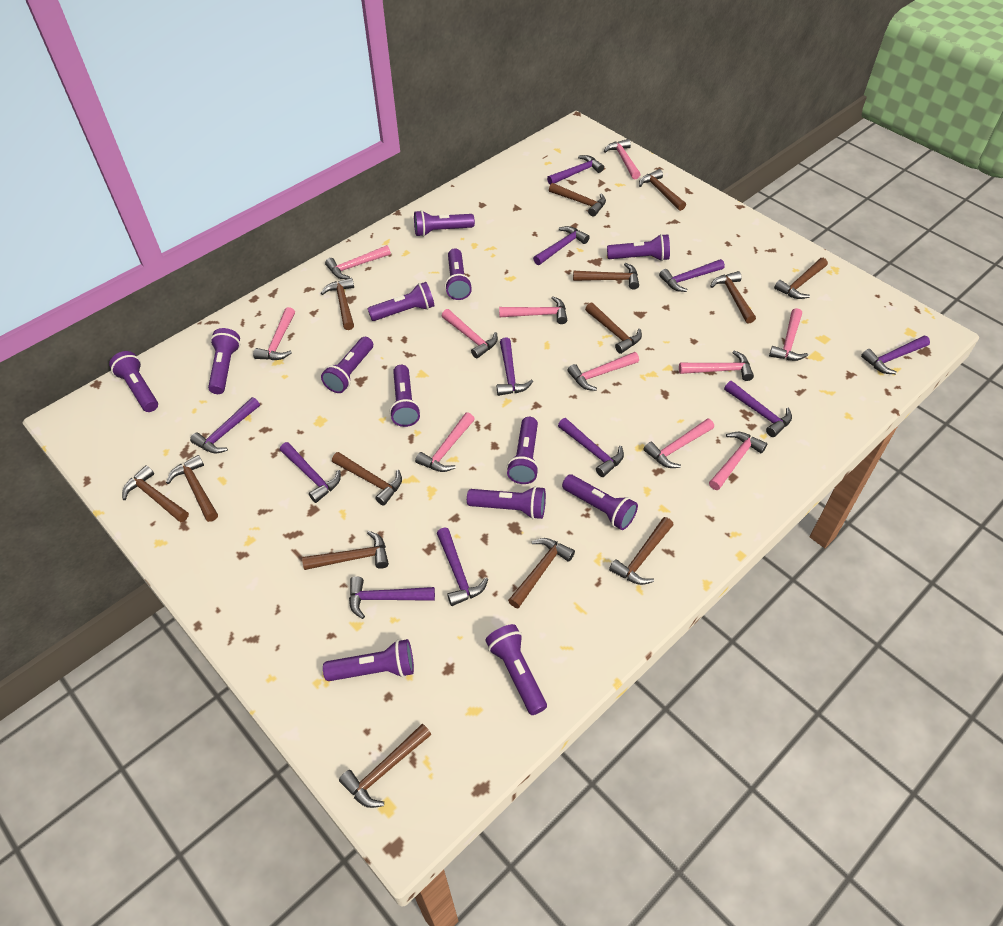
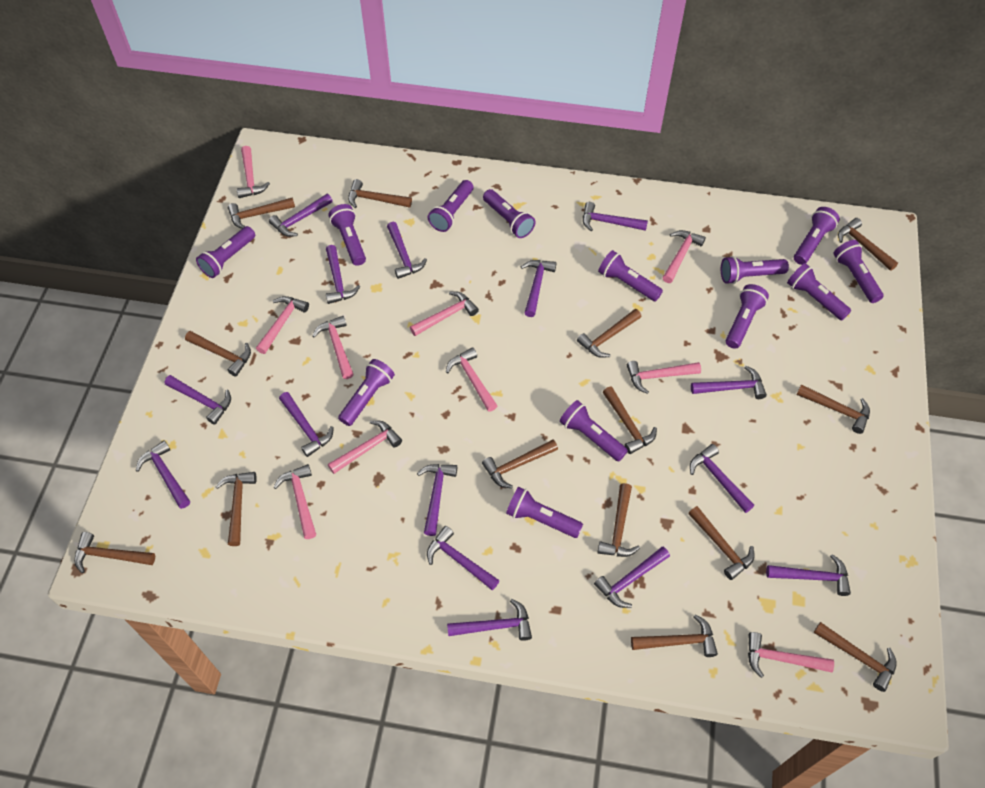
pink hammer: [253,307,295,360] [325,245,391,279] [415,412,475,472] [442,309,498,359] [499,296,567,324] [567,352,639,391] [604,139,641,179] [644,418,714,468] [679,351,754,381] [709,432,767,490] [769,308,808,361] = 11 -> [237,146,270,198] [256,296,309,354] [273,464,316,539] [312,316,354,379] [328,420,402,474] [410,291,479,336] [446,347,498,412] [627,361,701,394] [662,230,706,283] [748,632,834,678] = 10
purple hammer: [190,397,260,454] [280,442,341,503] [349,576,435,619] [437,528,488,606] [497,337,533,396] [533,226,590,265] [547,155,604,184] [558,418,624,477] [659,259,725,292] [724,381,792,437] [861,336,930,374] = 11 -> [136,440,190,509] [165,375,231,425] [269,194,333,237] [279,392,334,457] [326,245,360,304] [387,222,427,279] [417,464,457,536] [427,526,500,590] [447,599,532,641] [521,260,557,317] [583,202,648,231] [594,547,670,608] [690,444,754,513] [691,366,767,399] [766,554,851,596] = 15

